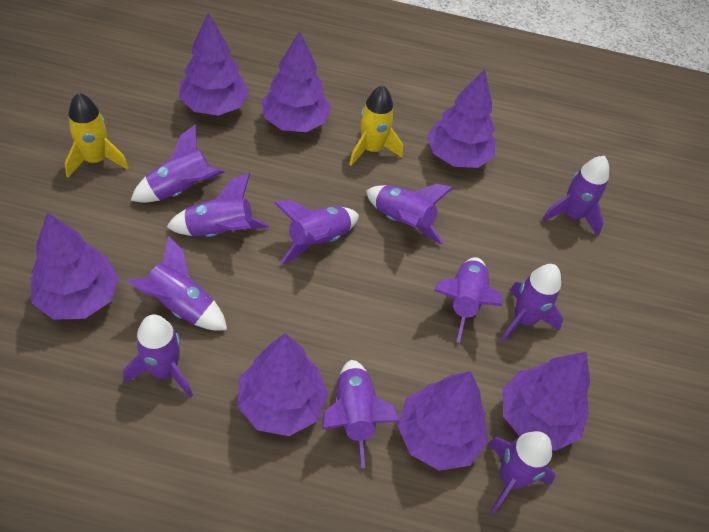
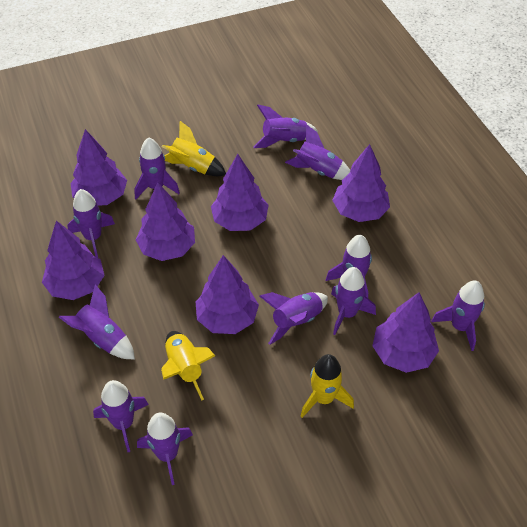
yellow rocket: [65,93,129,177] [349,85,403,166] = 2 -> [161,121,226,176] [161,331,215,400] [301,354,354,418] = 3

